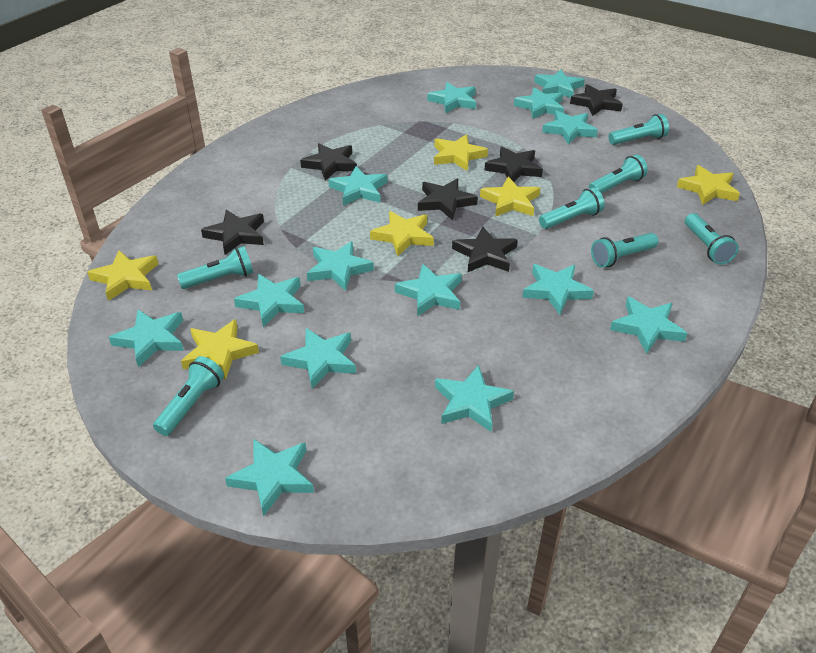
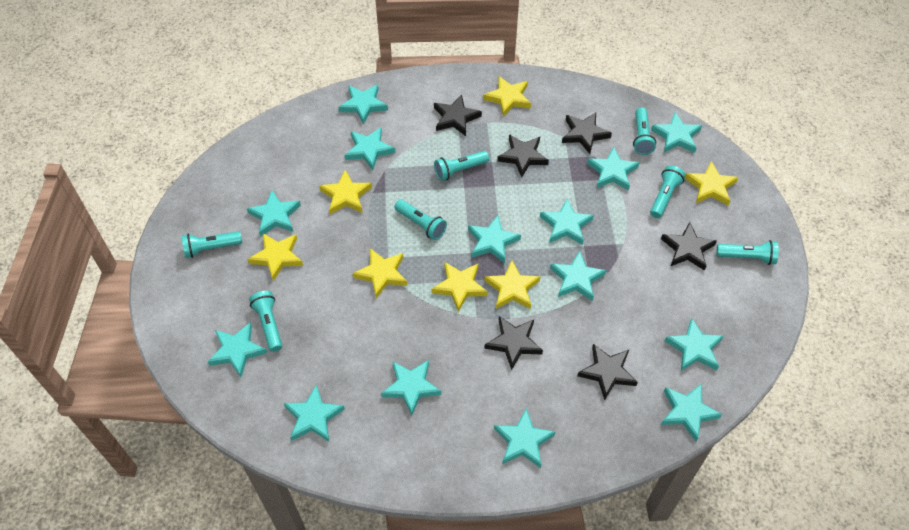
yellow star: [87,251,158,301] [181,319,259,380] [370,211,434,257] [434,134,488,171] [480,177,540,217] [677,165,740,205] = 6 -> [247,233,303,281] [319,170,372,214] [353,248,407,298] [432,262,488,312] [483,76,531,117] [485,260,540,309] [685,161,738,206] = 7

